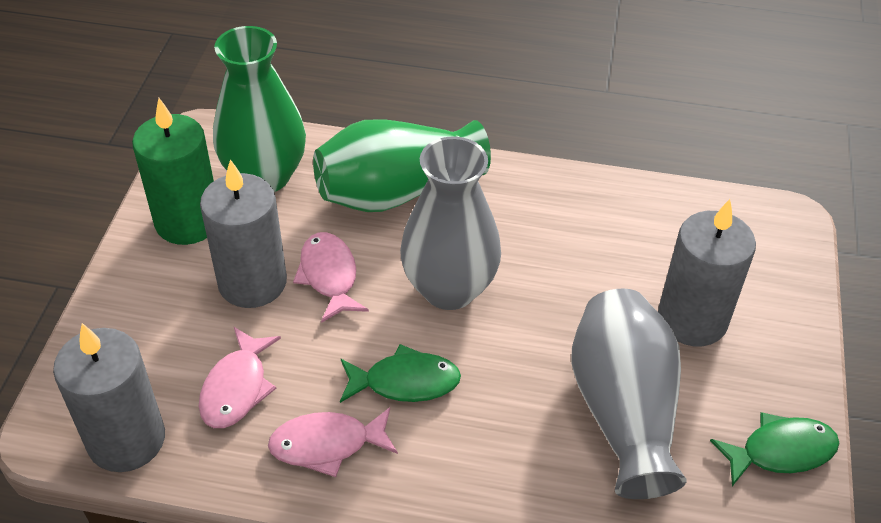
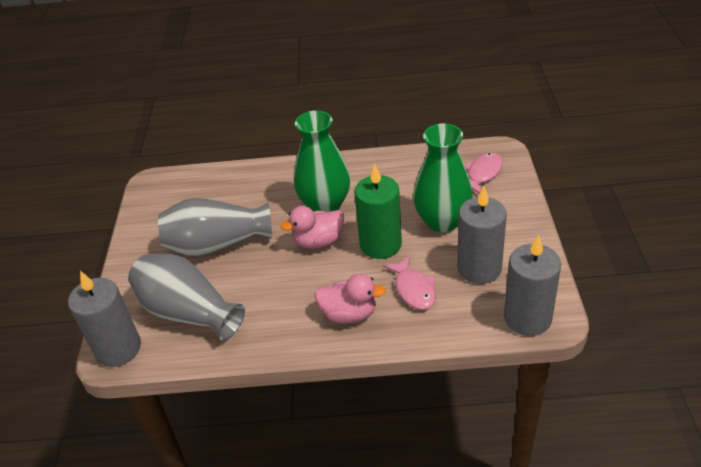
green fish: [340,344,461,403] [710,412,839,486] = 2 -> none = 0
pink duck: none = 0 -> [281,206,344,249] [314,274,386,323] = 2
pink fish: [199,327,281,428] [268,407,398,477] [293,232,369,323] = 3 -> [383,256,436,310] [464,153,503,194] = 2

